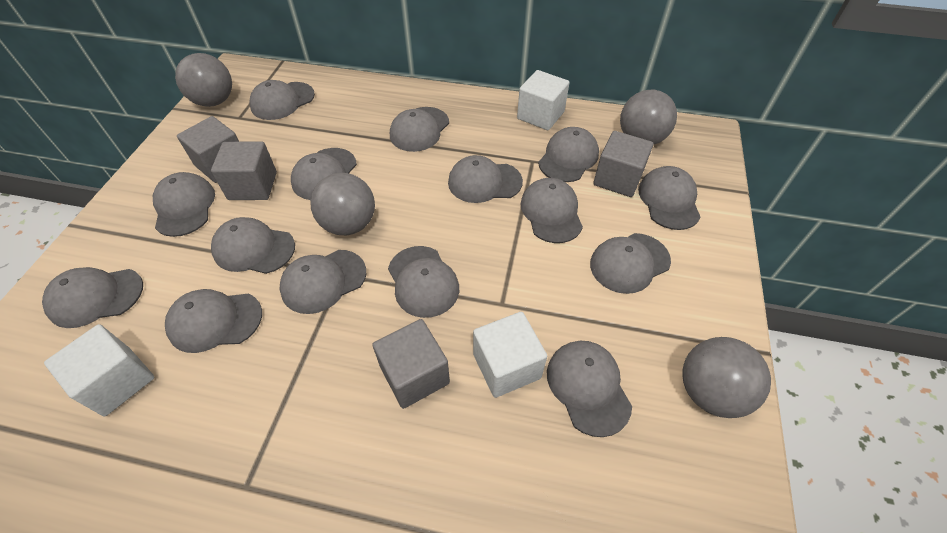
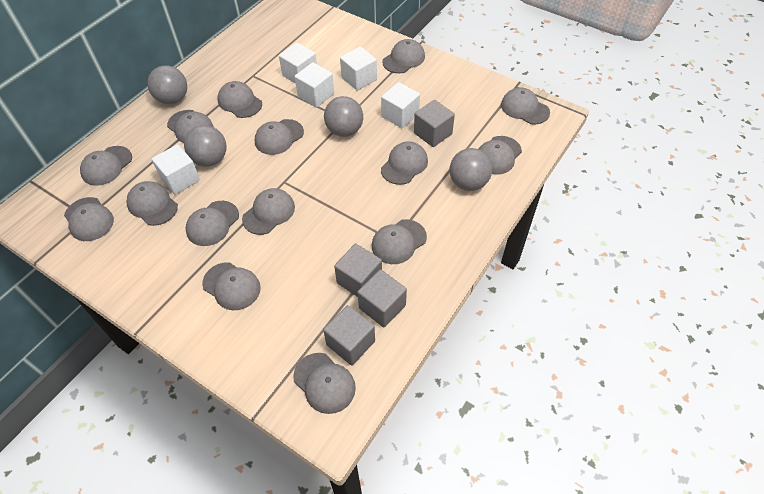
white cube: [44,324,154,417] [473,312,547,398] [517,70,570,130] = 3 -> [152,144,200,194] [279,43,317,84] [295,62,334,107] [340,46,377,91] [381,82,420,128] = 5

